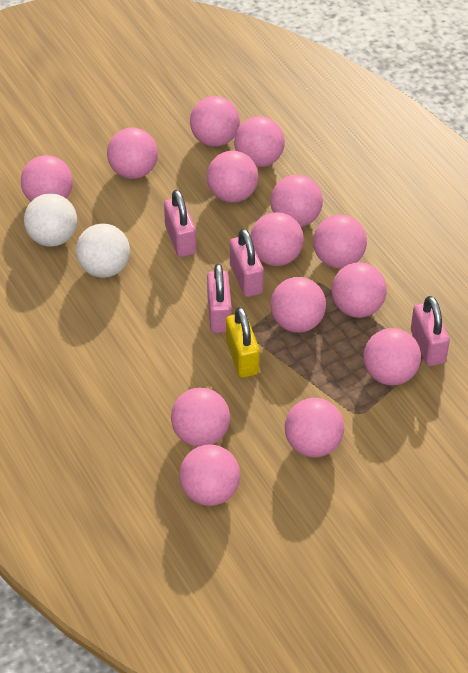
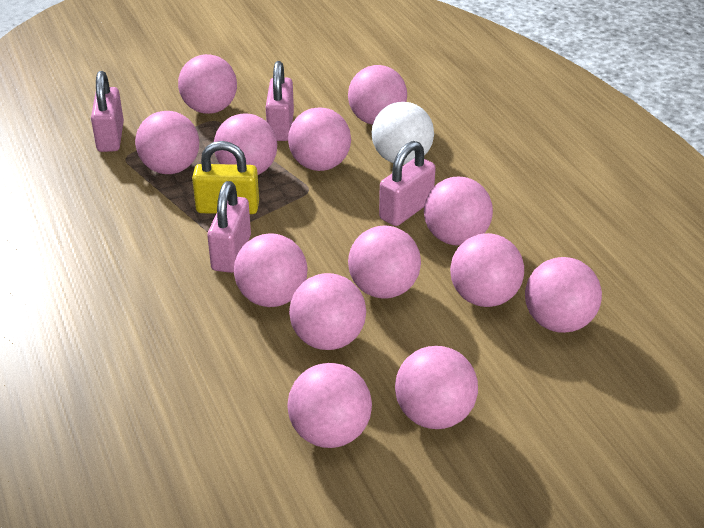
pink ball: [21,155,73,201] [107,128,158,179] [171,388,230,447] [179,444,240,506] [190,96,240,147] [207,151,258,202] [234,116,285,167] [250,212,304,266] [270,175,323,227] [270,277,326,333] [285,398,344,457] [313,215,367,268] [331,262,387,318] [363,328,421,386] = 14 -> [135,111,199,174] [178,54,237,114] [214,114,277,175] [234,234,308,307] [287,363,372,448] [288,108,351,171] [289,273,366,350] [348,65,407,125] [348,226,421,299] [395,346,478,429] [424,177,493,246] [450,233,524,307] [525,257,602,333] = 13
white ball: [24,193,77,246] [76,224,130,278] = 2 -> [372,102,434,165] = 1

